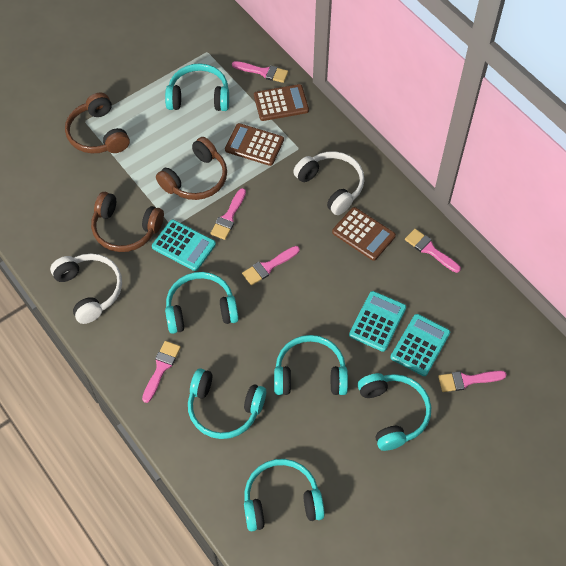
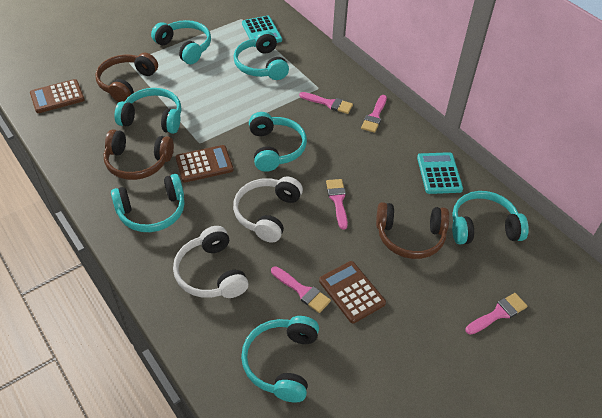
pink brush: [142,341,181,403] [210,188,246,240] [232,61,288,83] [242,246,300,286] [405,229,461,273] [438,371,507,392] = 6 -> [271,266,331,313] [299,92,353,114] [326,179,348,230] [361,95,387,133] [466,293,528,335] = 5
turquoise calculator: [152,220,216,271] [349,291,406,352] [391,314,450,376] = 3 -> [242,16,282,47] [417,152,463,194] = 2
turquoise headphones: [165,63,229,111] [165,272,239,334] [188,368,266,439] [244,459,325,531] [274,335,348,395] [358,373,431,451] = 6 -> [111,174,184,232] [114,88,181,134] [151,20,211,64] [234,31,289,80] [241,316,319,403] [249,112,307,172] [452,191,529,244] = 7

